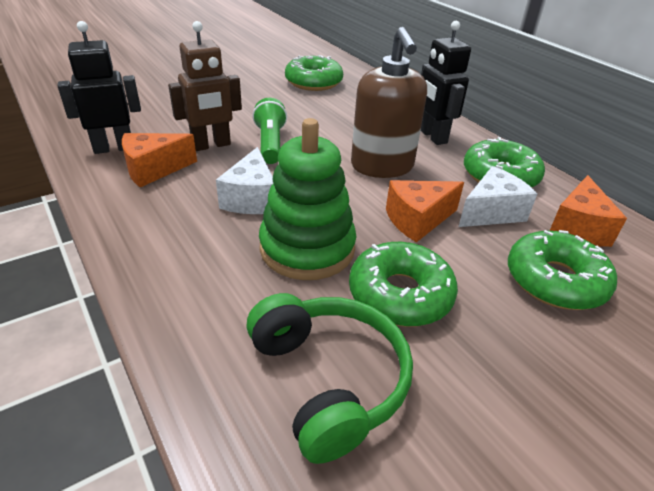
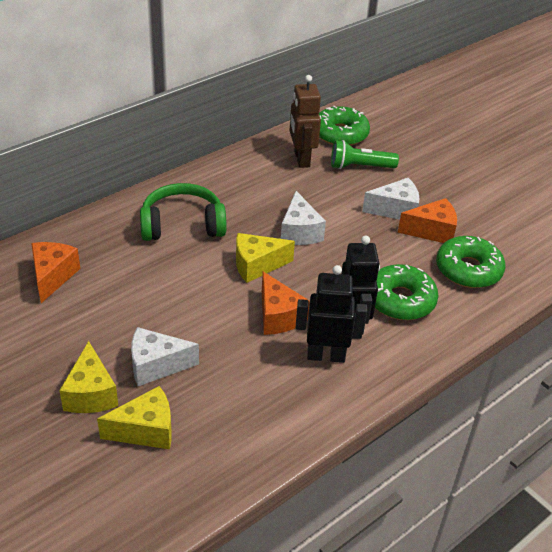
brown soap dispenser: [351,27,427,178] = 1 -> none = 0
green donut: [285,55,343,91] [349,242,458,327] [464,137,545,187] [508,230,617,310] = 4 -> [319,105,370,146] [375,264,438,320] [436,236,505,288] = 3
green stacking toy: [259,118,356,280] = 1 -> none = 0
white cheese: [216,147,273,214] [458,166,537,227] = 2 -> [131,327,199,386] [281,191,326,245] [362,178,419,220] = 3
yellow cheese: none = 0 -> [59,341,118,413] [97,386,172,449] [236,233,295,283] = 3

